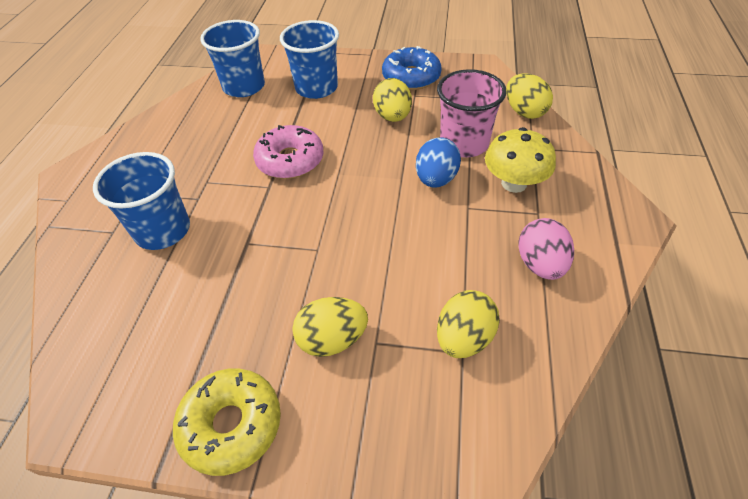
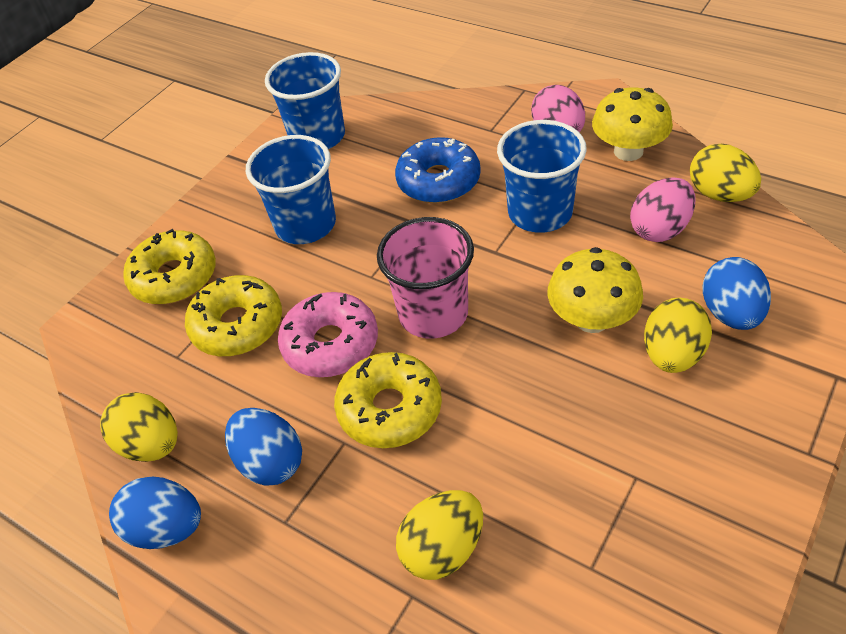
blue egg: [416,137,461,188] = 1 -> [109,477,201,549] [225,408,302,486] [702,257,771,330] = 3
pink egg: [518,218,574,280] = 1 -> [531,85,585,132] [630,177,696,242] = 2
yellow donut: [173,368,281,476] = 1 -> [123,229,216,305] [185,275,282,356] [334,352,442,448] = 3
yellow mushroom: [485,127,556,193] = 1 -> [547,247,643,333] [592,87,673,161] = 2

